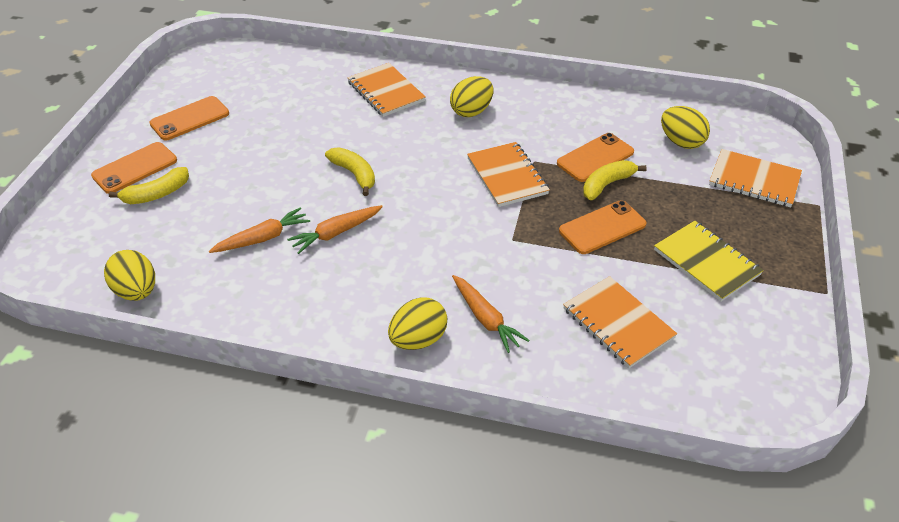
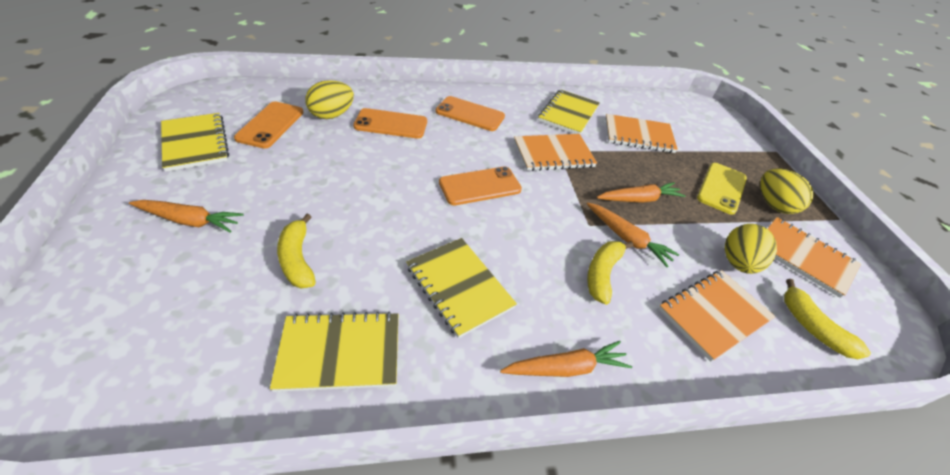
orange carrot: [209,207,310,253] [287,205,383,254] [452,275,529,353] = 3 -> [129,200,244,233] [500,341,632,377] [587,202,679,267] [597,182,685,203] = 4
yellow egg: [104,250,155,301] [388,297,447,350] [450,76,493,117] [661,106,710,149] = 4 -> [305,80,354,119] [725,224,777,274] [760,169,814,214] = 3
yellow notebook: [654,221,764,302] = 1 -> [161,113,229,172] [270,312,398,392] [406,238,517,338] [538,89,600,134] = 4
yellow phone: none = 0 -> [697,163,747,215] = 1

